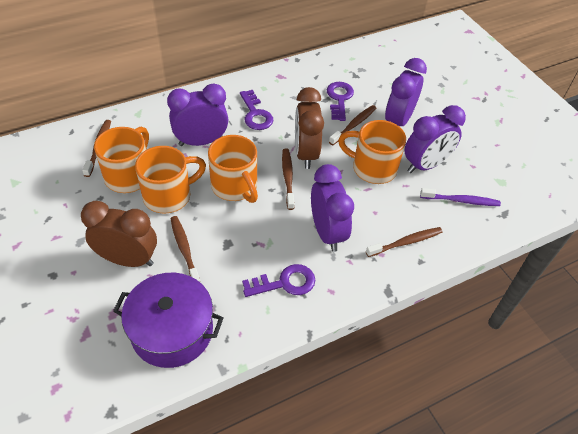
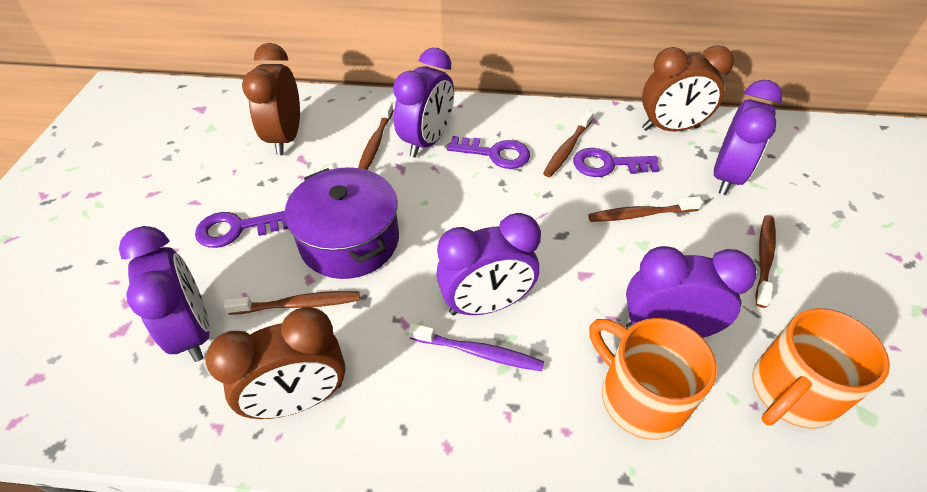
brown clock: [81,201,157,267] [295,87,324,169] = 2 -> [206,307,345,419] [242,43,300,155] [642,45,734,131] = 3
orange mug: [94,127,149,193] [135,146,206,214] [208,135,258,203] [338,120,406,184] = 4 -> [589,318,717,440] [753,308,890,429] = 2
purple clock: [167,83,228,146] [311,164,354,252] [385,58,427,126] [405,105,466,173] = 4 -> [119,226,210,362] [393,48,454,158] [436,213,541,315] [626,246,757,338] [714,80,783,195] = 5

